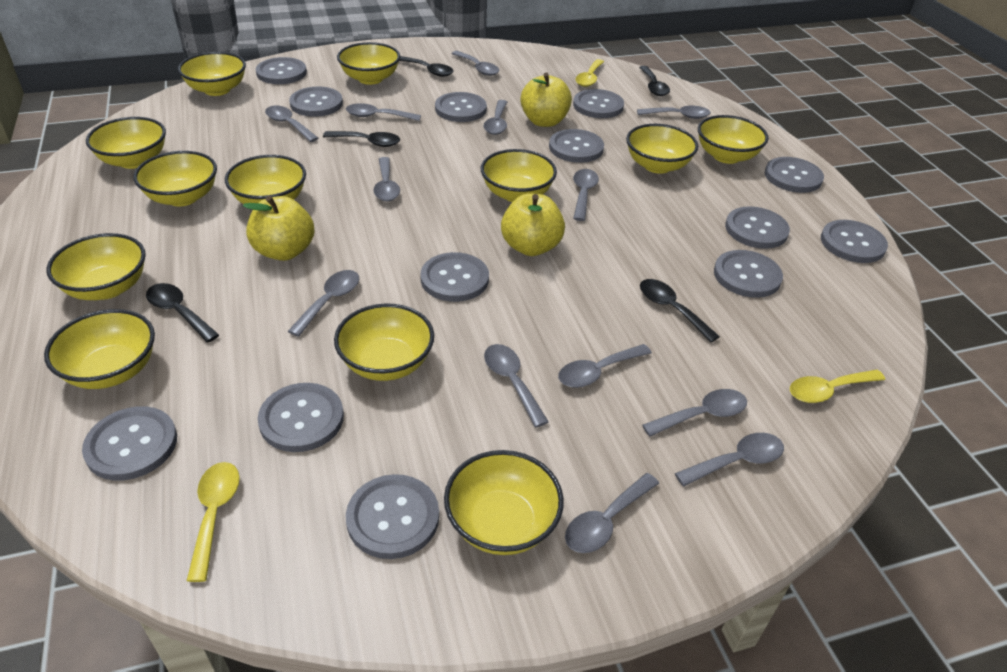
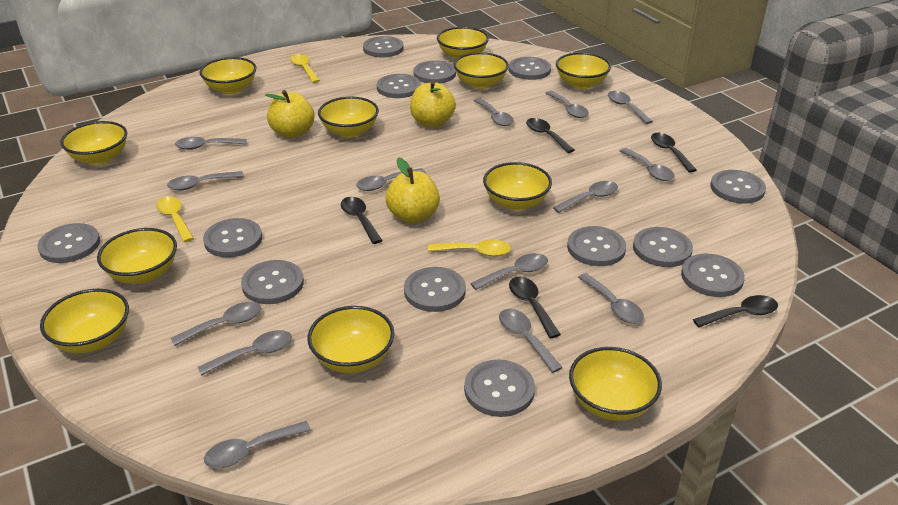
grey spoon: [265,106,318,142] [288,270,359,337] [346,103,421,121] [373,157,400,201] [451,51,499,76] [484,100,507,135] [484,344,549,427] [558,344,652,388] [565,473,659,553] [573,169,599,221] [637,106,710,119] [642,389,747,437] [675,433,784,486] = 13 -> [167,171,244,190] [170,302,261,346] [175,137,247,150] [198,330,292,376] [204,421,311,468] [356,168,426,191] [470,253,548,290] [474,98,514,126] [499,309,563,373] [545,91,589,118] [553,181,618,213] [578,273,644,323] [608,91,653,124] [620,148,674,181] = 14
yellow bowl: [44,309,155,389] [47,233,146,300] [86,117,166,169] [133,151,217,206] [178,52,246,96] [225,155,306,204] [334,303,434,381] [337,42,400,85] [444,450,564,555] [481,149,557,202] [626,124,698,174] [698,115,769,164] = 12 -> [40,289,129,353] [60,121,127,165] [97,228,177,284] [199,57,257,94] [308,306,394,373] [318,97,379,138] [437,27,489,60] [454,52,509,89] [483,162,552,210] [556,52,611,89] [569,347,662,421] = 11

